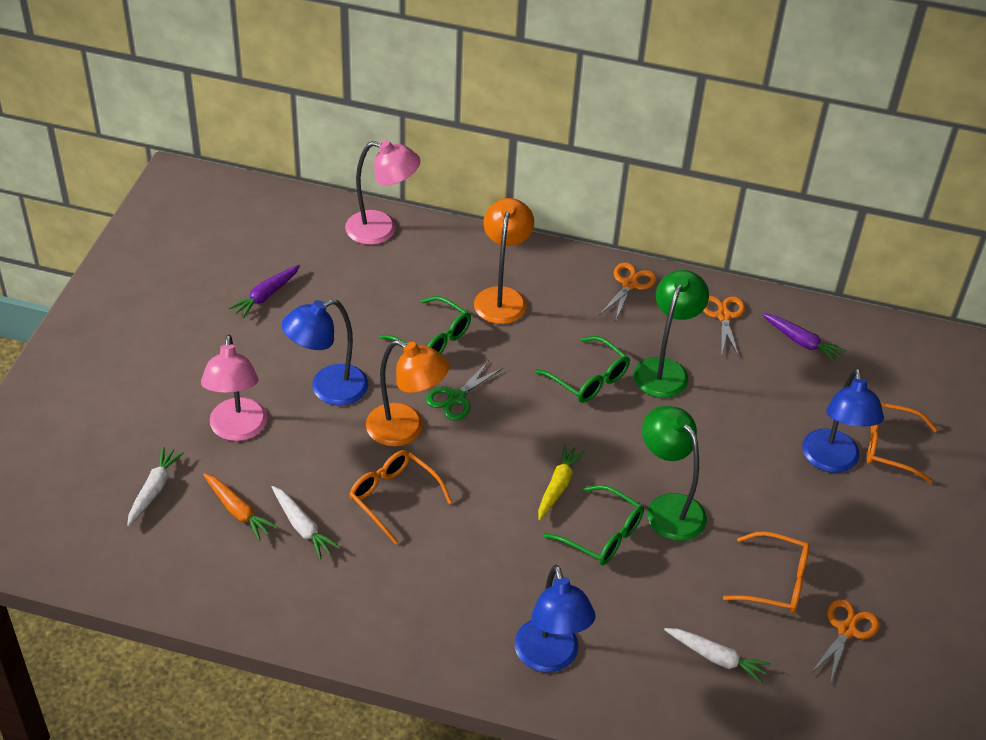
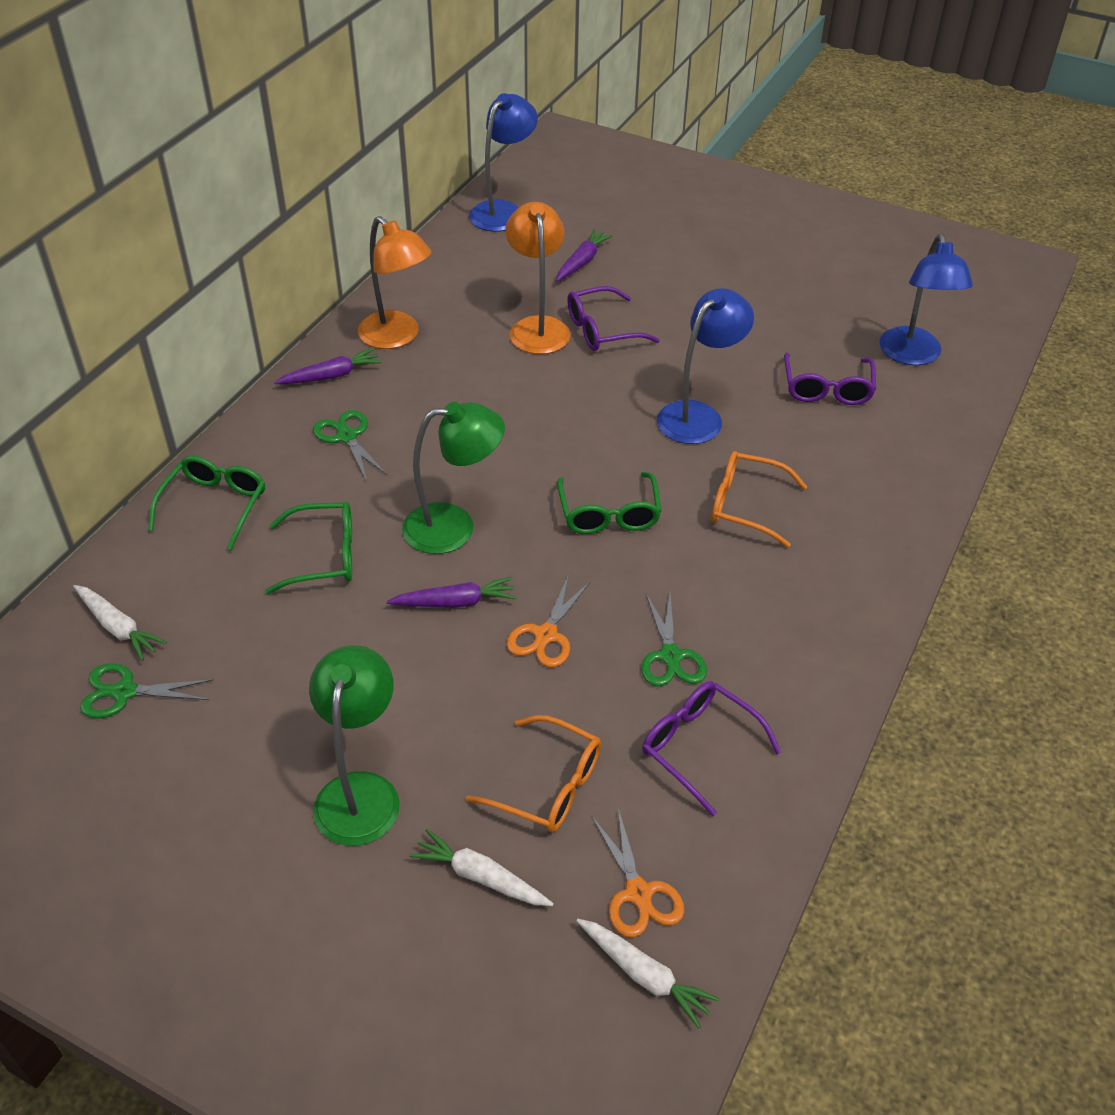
green scissors: [426,360,503,421] = 1 -> [80,663,214,718] [313,410,388,481] [641,593,707,686] = 3
orange carrot: [203,473,278,541] = 1 -> none = 0
orange glasses: [349,450,452,544] [723,531,810,613] [867,402,937,483] = 3 -> [466,715,601,832] [711,451,807,547] = 2
orange scissors: [599,263,656,322] [703,296,745,357] [811,599,879,683] = 3 -> [506,574,591,667] [591,808,684,938] = 2
pink lamp: [201,335,267,441] [345,140,420,245] = 2 -> none = 0
purple carrot: [229,265,300,318] [761,313,846,363] = 2 -> [274,348,382,384] [386,577,516,608] [556,229,613,282] = 3
purple glasses: none = 0 -> [567,286,660,351] [642,681,781,816] [784,353,876,405] = 3
yellow carrot: [538,444,585,521] = 1 -> none = 0

